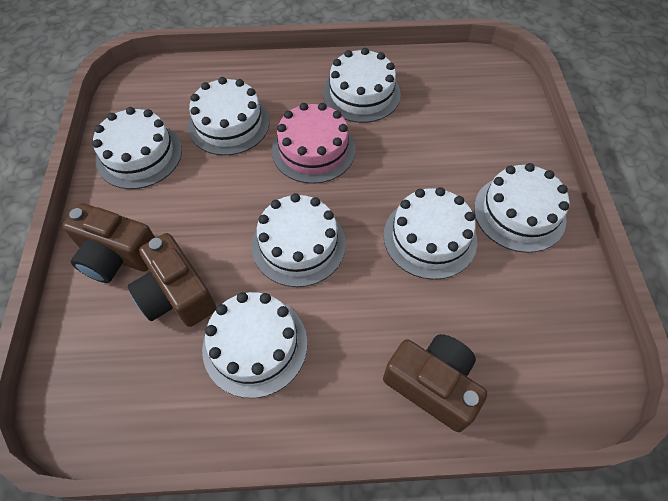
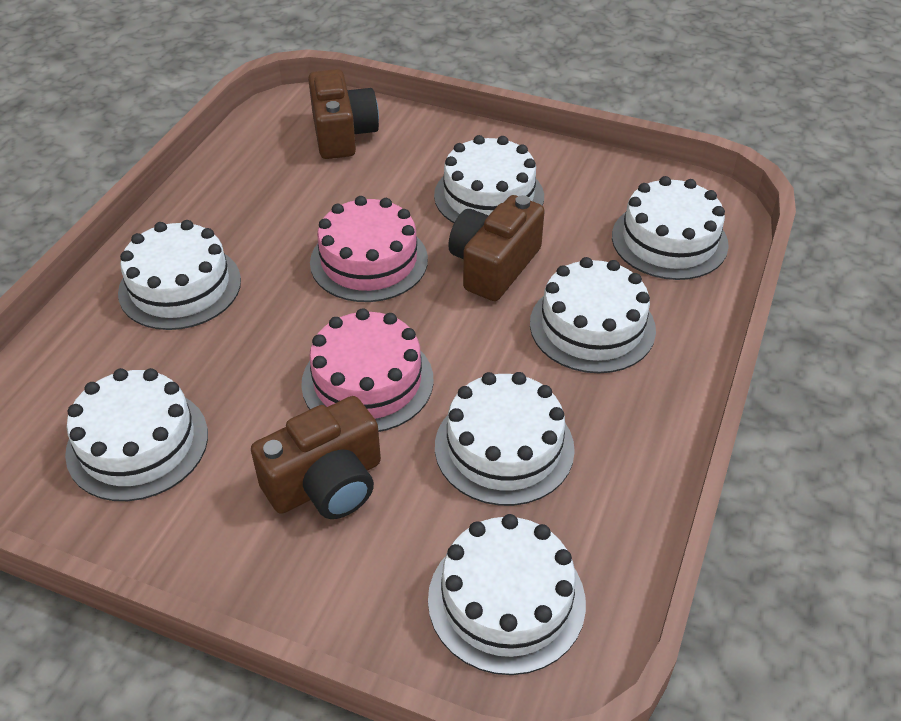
pink cake: [272,103,355,184] = 1 -> [301,308,434,432] [310,196,428,302] = 2

